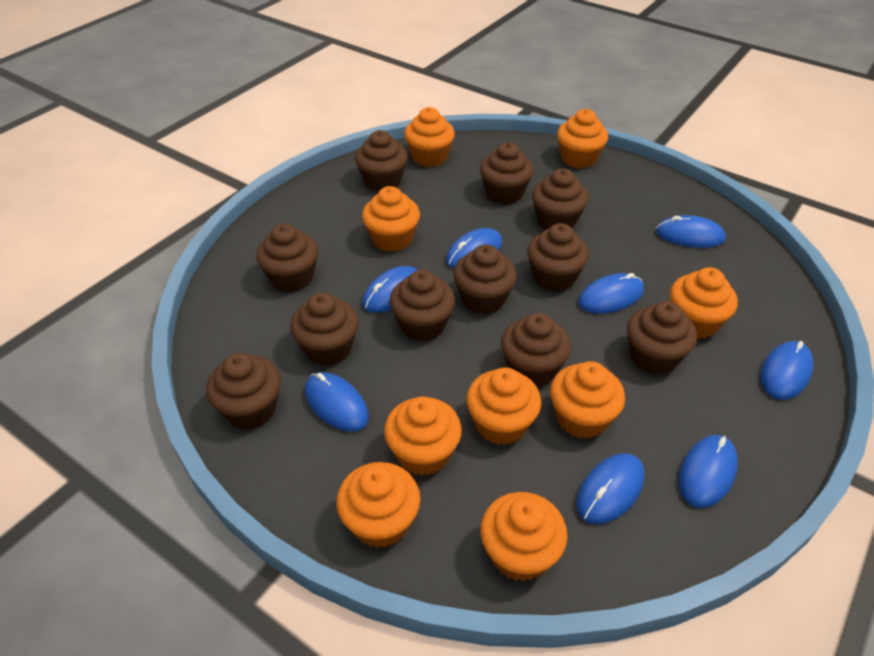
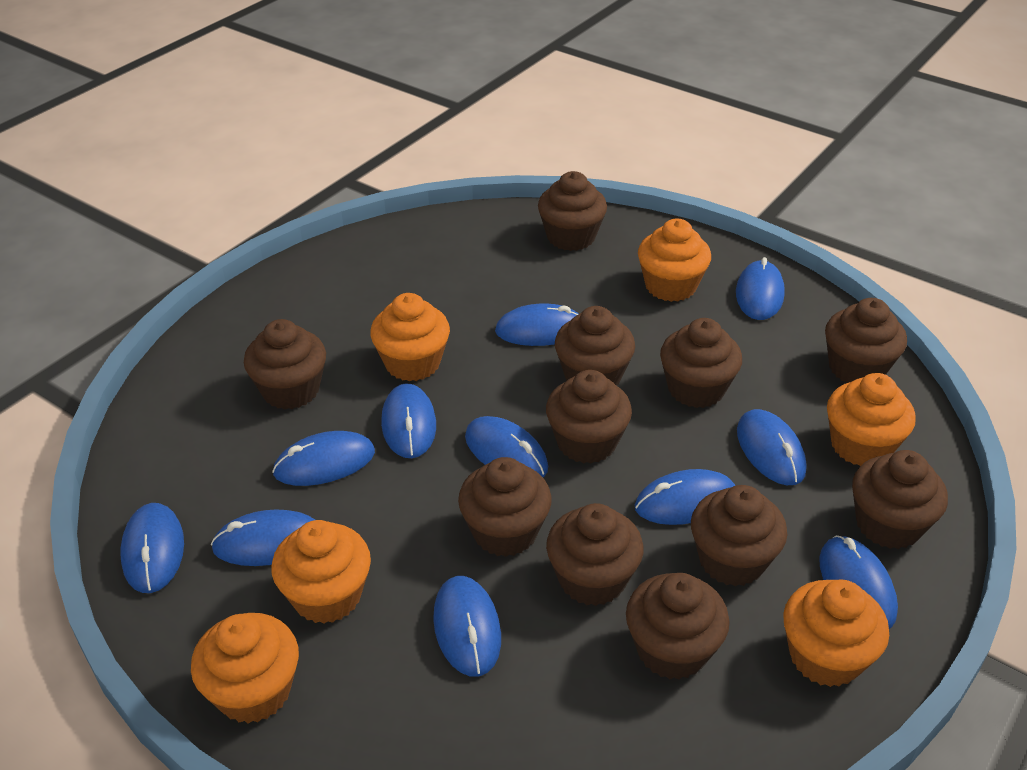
blue mouse: [305,372,369,432] [362,266,418,313] [446,228,503,268] [577,453,645,524] [578,273,644,314] [656,215,726,248] [679,435,738,508] [760,341,814,400] = 8 -> [120,503,184,593] [211,509,315,566] [272,431,375,486] [381,383,436,458] [433,576,501,677] [465,416,548,477] [495,304,578,346] [635,469,735,525] [736,257,785,320] [737,409,806,485] [819,535,898,629] = 11
orange cupcake: [336,462,420,548] [362,186,420,252] [384,396,462,476] [404,107,455,167] [466,367,541,445] [480,492,567,581] [550,361,625,439] [557,109,608,169] [670,267,738,339] = 9 -> [191,613,299,724] [272,520,371,624] [370,293,450,381] [638,218,711,302] [783,579,889,687] [827,373,916,466] = 6

